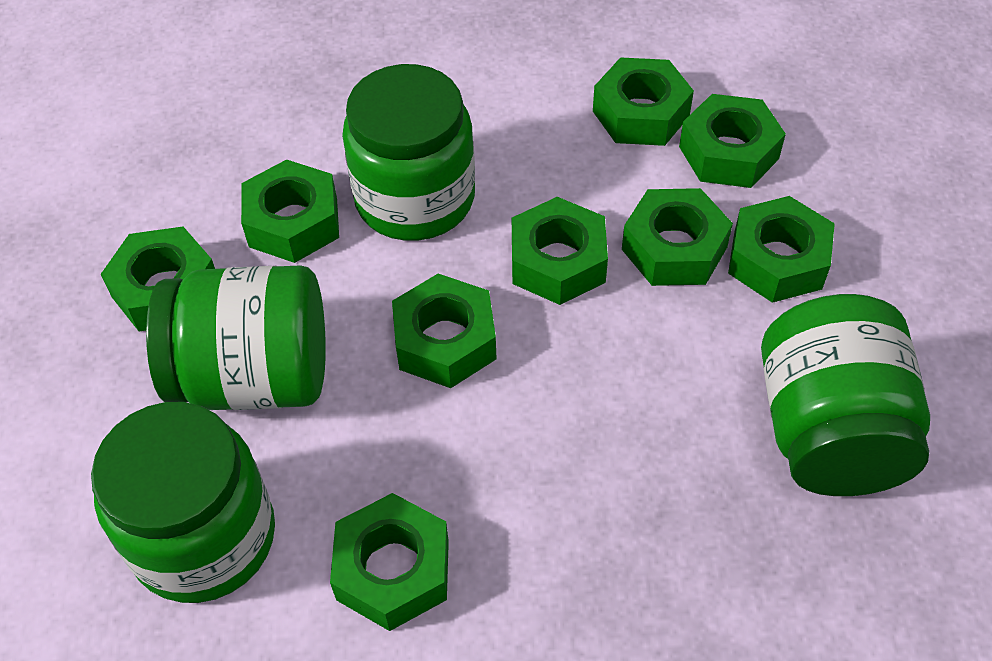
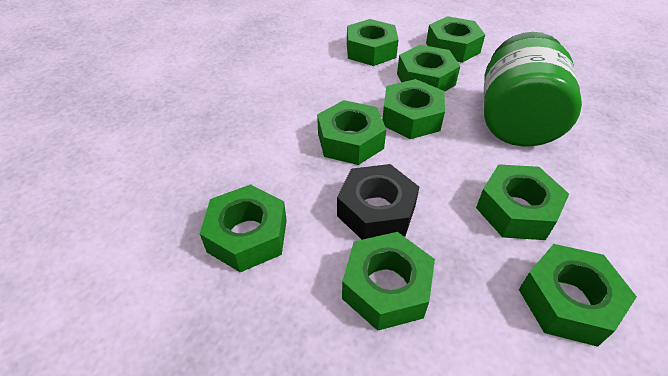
black nut: none = 0 -> [337,164,419,240] = 1
green jar: [91,402,275,603] [146,265,326,410] [342,64,475,241] [761,294,930,496] = 4 -> [484,32,582,146] = 1

